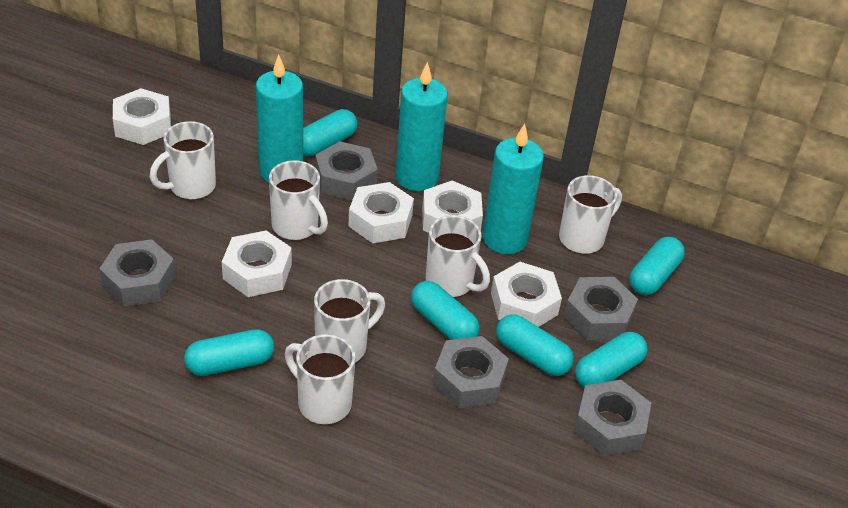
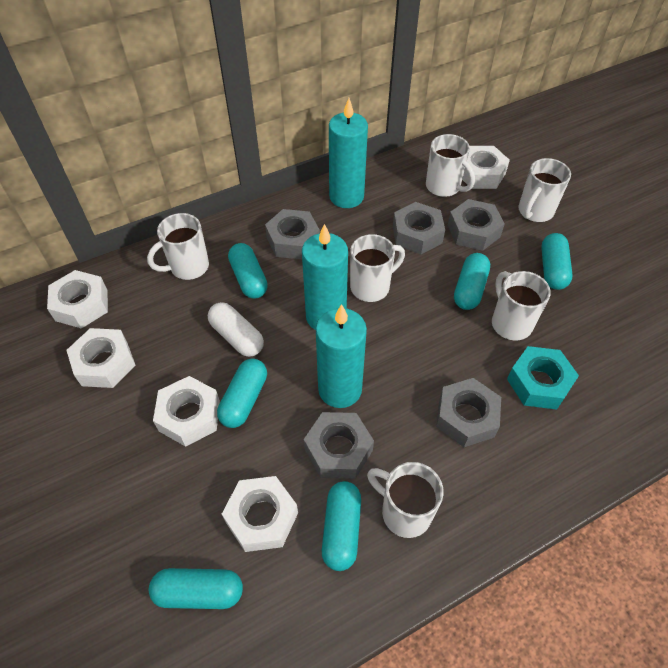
turquoise nut: none = 0 -> [507,346,579,410] = 1
white capsule: none = 0 -> [208,302,264,357] = 1

